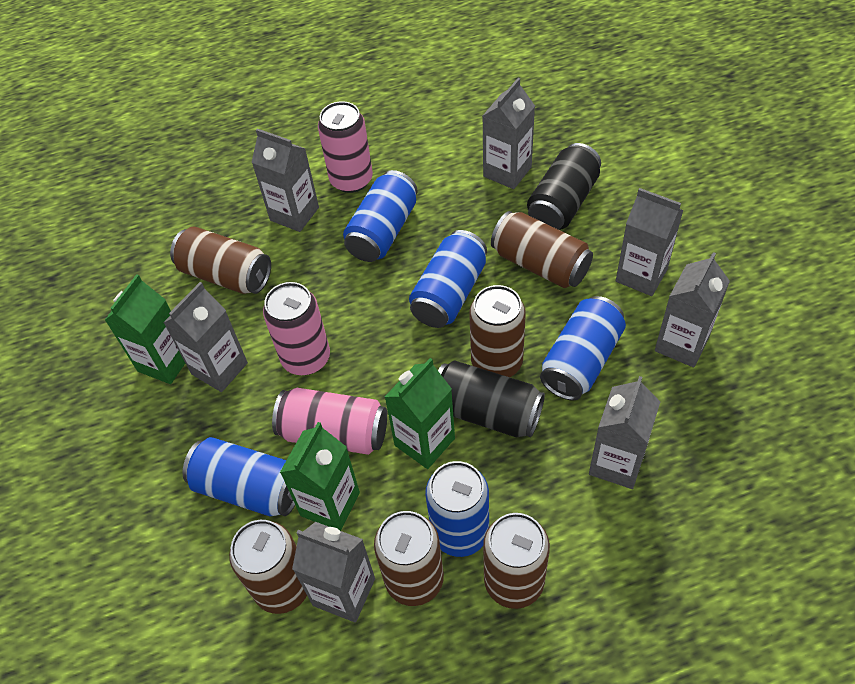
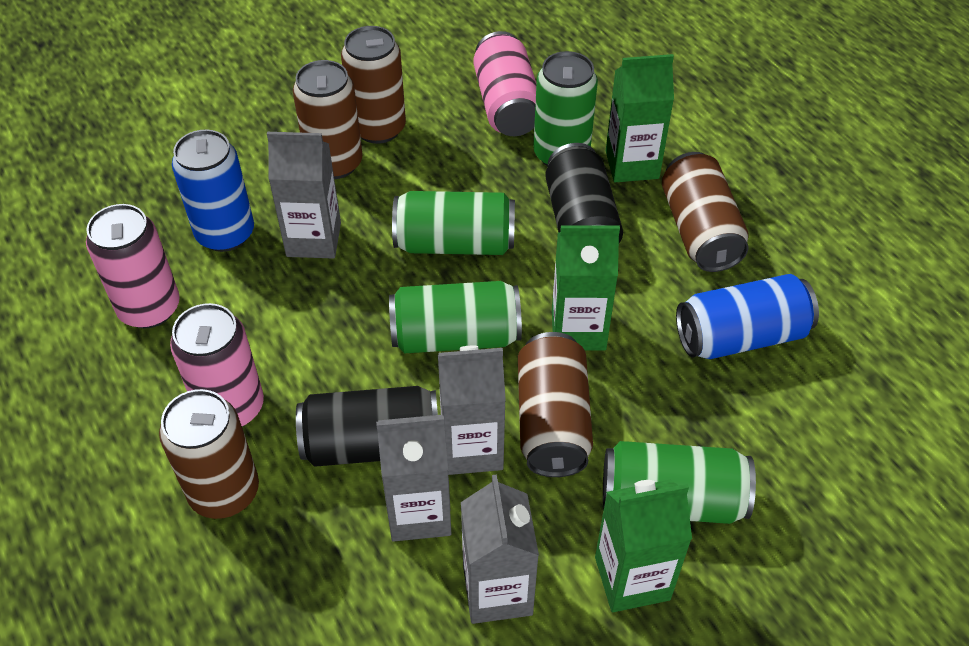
blue can: [182,437,295,517] [343,170,418,262] [409,230,487,328] [425,461,489,557] [540,296,626,400] = 5 -> [172,130,254,252] [676,274,819,359] = 2
brown can: [170,226,271,294] [229,520,307,614] [374,511,444,606] [469,285,526,377] [483,513,550,609] [491,211,593,288] = 6 -> [159,389,259,519] [293,60,363,179] [341,26,406,144] [518,332,593,477] [662,152,749,272] = 5
green can: none = 0 -> [389,281,522,353] [392,191,515,255] [533,51,598,166] [603,441,756,524] = 4
grey carton: [163,282,248,392] [251,129,319,232] [292,522,375,623] [483,78,535,189] [589,376,660,489] [616,188,683,296] [655,252,730,367] = 7 -> [267,132,341,259] [376,415,451,541] [438,345,506,475] [461,474,539,624] = 4

